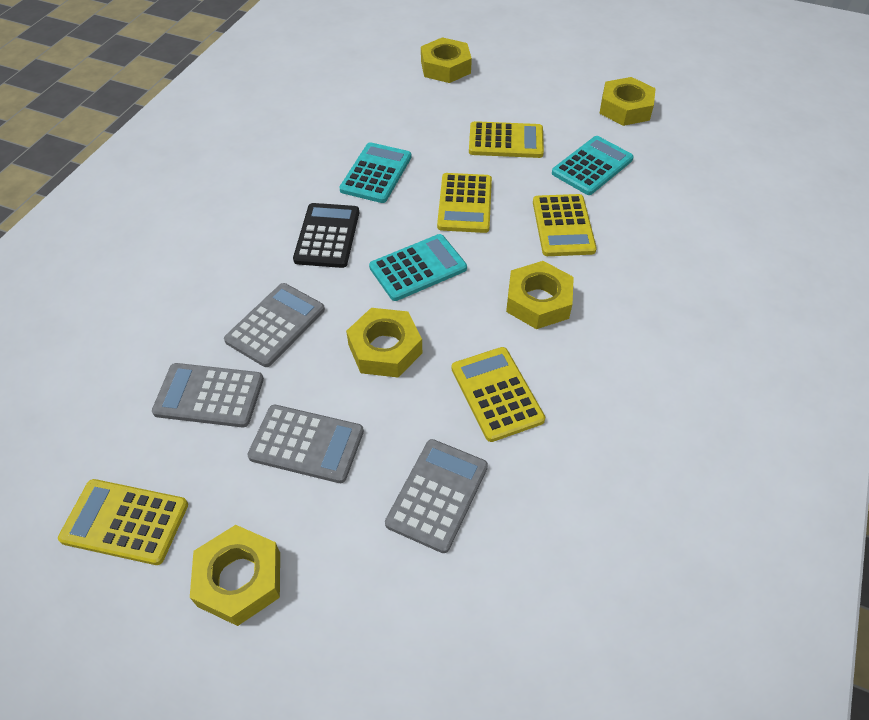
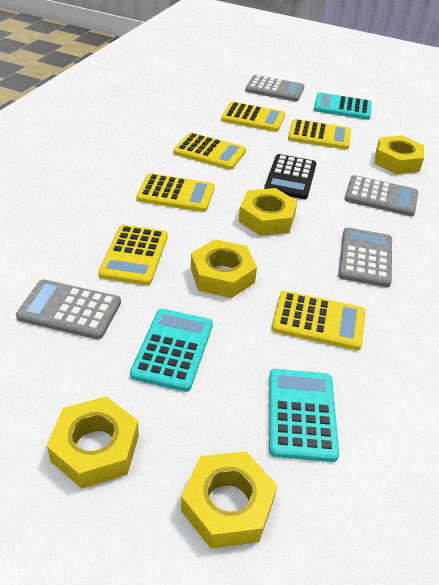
yellow calculator: [58,479,188,565] [437,173,492,233] [452,347,545,442] [469,121,544,158] [533,194,597,256] = 5 -> [98,225,168,285] [136,173,215,212] [173,132,246,170] [221,102,285,132] [272,291,365,350] [288,119,351,150] = 6

